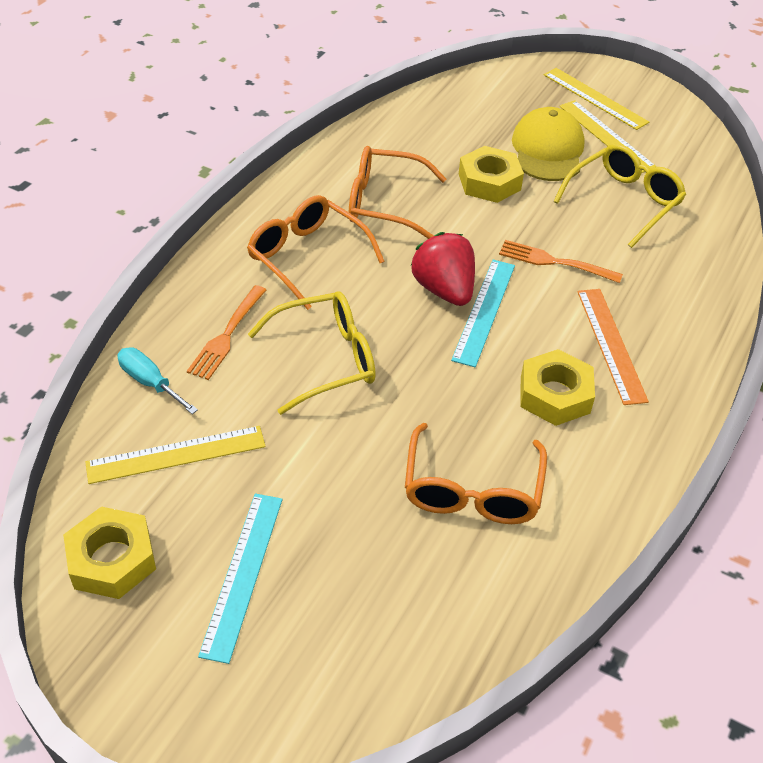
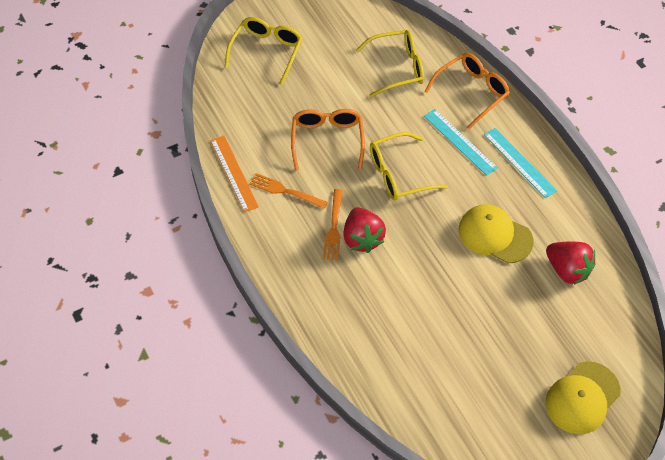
orange glasses: [247,195,385,310] [349,146,446,239] [405,423,547,524] = 3 -> [291,109,365,171] [424,53,510,129] = 2
red strawberry: [411,232,475,306] = 1 -> [343,207,386,253] [546,242,596,285] = 2
turquoise screwdriver: [117,347,198,414] = 1 -> none = 0
yellow cap: [512,107,585,181] = 1 -> [458,204,534,263] [546,361,620,434] = 2
yellow glasses: [248,291,376,415] [553,144,686,248] = 2 -> [225,17,303,85] [355,30,424,97] [370,132,448,201] = 3
yellow nut: [63,506,156,599] [459,146,524,203] [520,349,595,426] = 3 -> none = 0
yellow ruler: [85,426,266,484] [544,68,649,130] [560,100,657,173] = 3 -> none = 0

